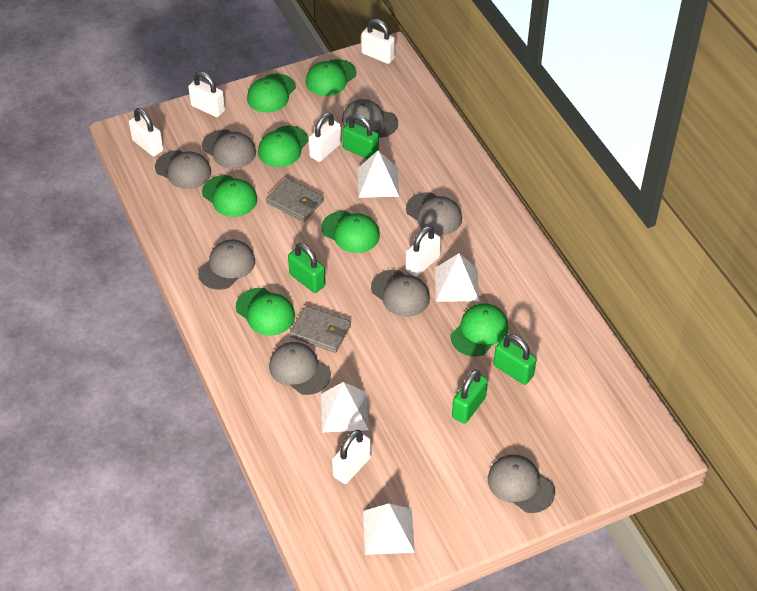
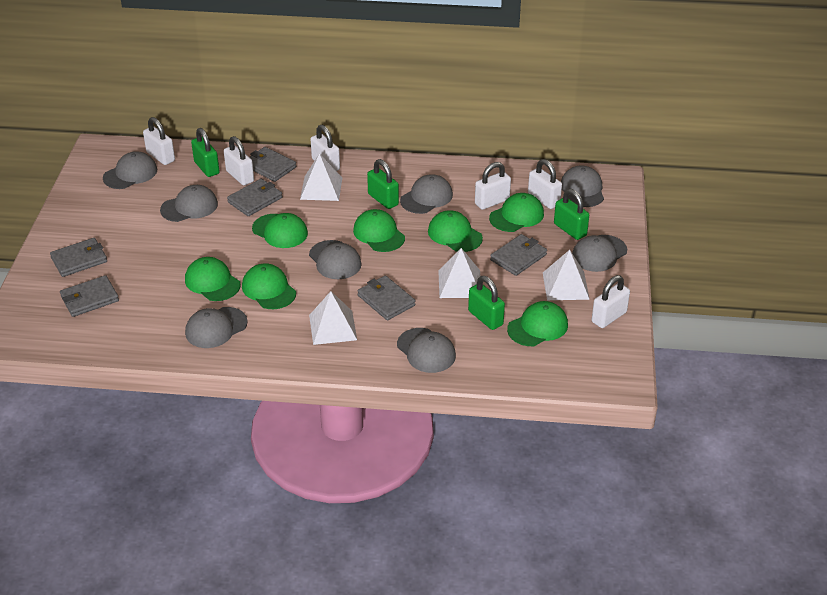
grey wallet: [266,178,324,222] [290,306,351,353] = 2 -> [50,238,107,277] [60,275,119,317] [227,179,282,216] [250,147,296,182] [357,275,416,321] [490,234,547,276] = 6

